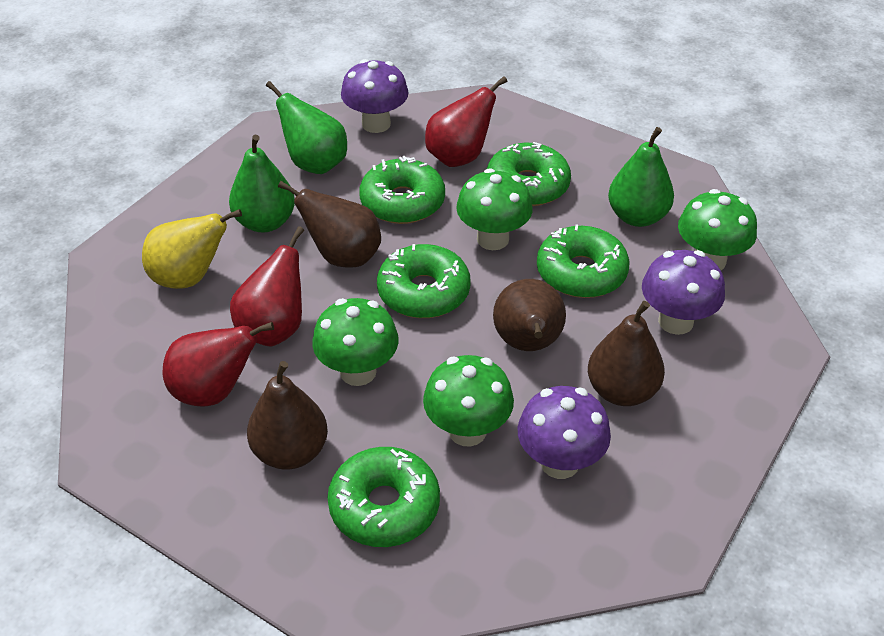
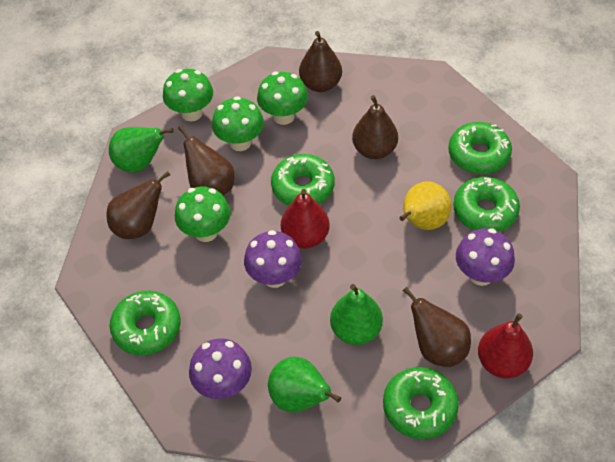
brown pear: [247,361,328,470] [278,181,381,267] [493,279,566,351] [588,301,665,406] = 4 -> [106,171,170,239] [178,125,234,195] [299,31,342,92] [352,95,398,159] [403,287,471,367] = 5
red pear: [163,322,274,406] [230,226,304,346] [425,76,507,167] = 3 -> [281,189,329,249] [478,313,533,378] = 2

